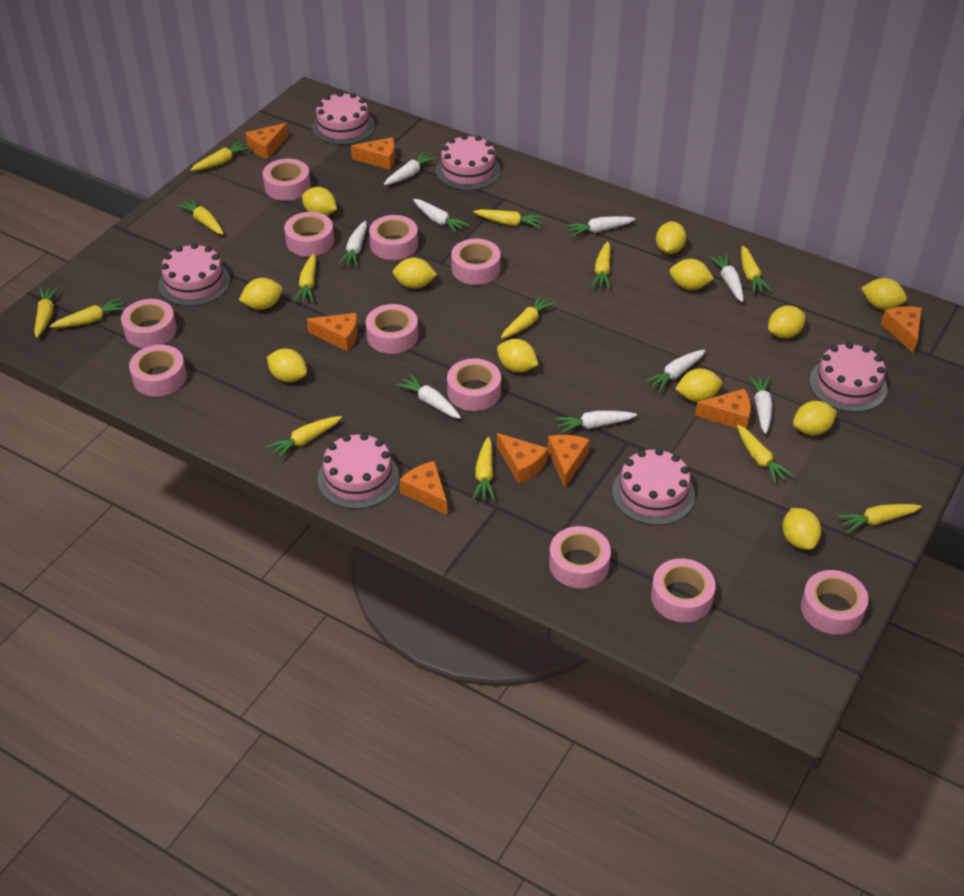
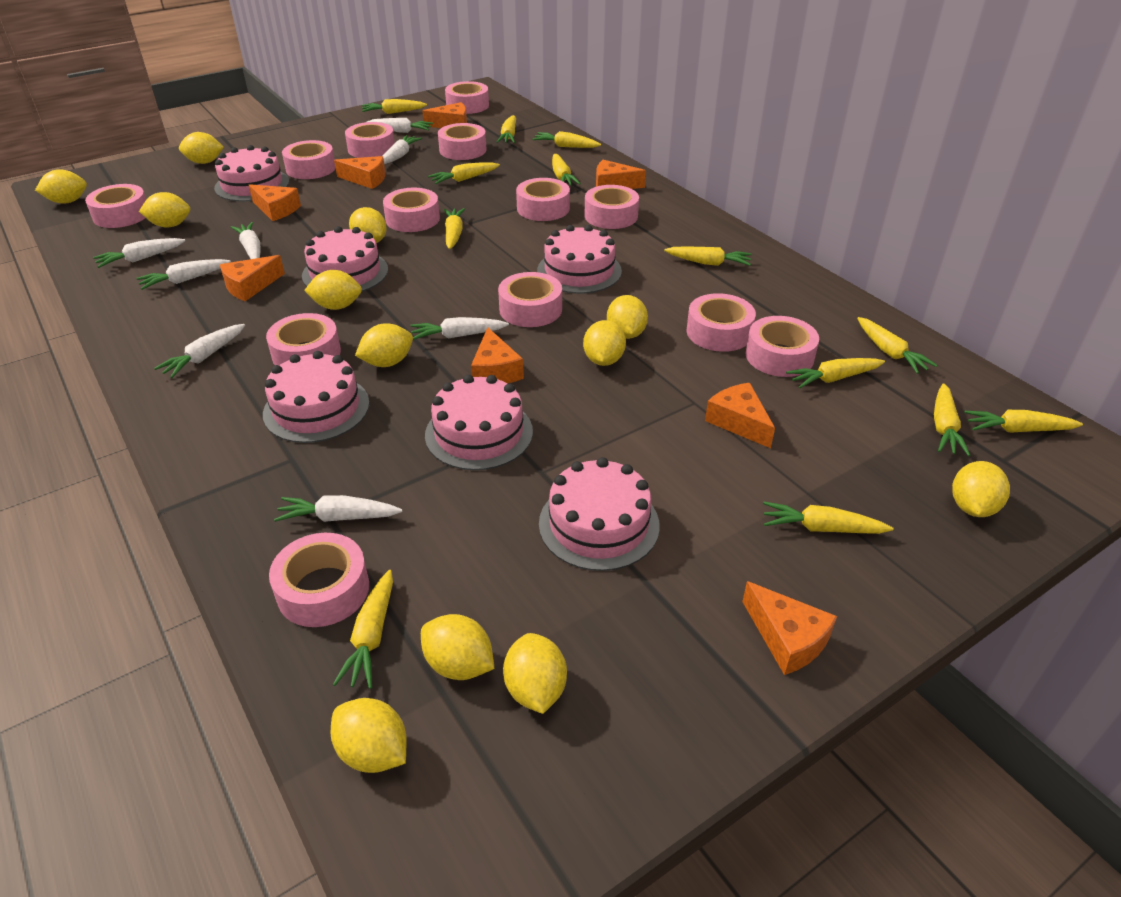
pink tape: [121,299,177,348] [129,345,187,397] [263,159,311,201] [284,212,334,257] [366,304,418,354] [369,215,418,260] [447,358,501,411] [451,239,501,285] [549,526,611,588] [651,558,716,623] [801,570,868,635] = 11 -> [85,184,146,228] [266,313,341,365] [269,533,369,627] [282,140,336,179] [345,122,395,158] [383,188,440,232] [438,123,487,160] [445,81,489,114] [498,272,562,327] [516,178,570,221] [585,185,639,229] [686,293,756,352] [746,316,819,377] = 13
white carrot: [338,221,367,267] [384,151,437,185] [396,374,461,419] [413,199,469,234] [555,411,637,434] [566,216,635,237] [644,350,706,392] [709,254,743,302] [749,376,773,434] = 9 -> [93,238,185,268] [136,259,231,290] [154,324,245,378] [231,222,261,259] [274,495,403,522] [367,118,433,133] [383,135,422,164] [410,317,509,340] = 8

